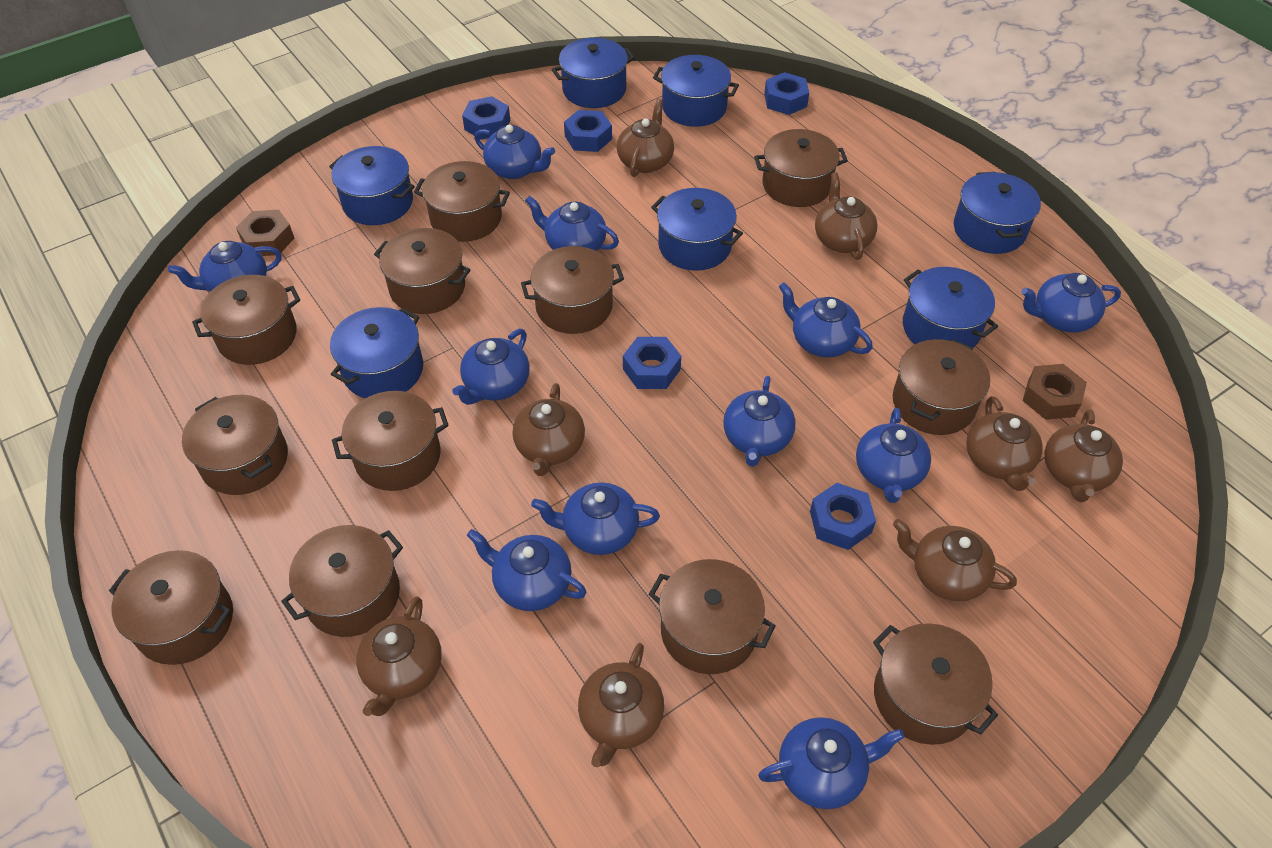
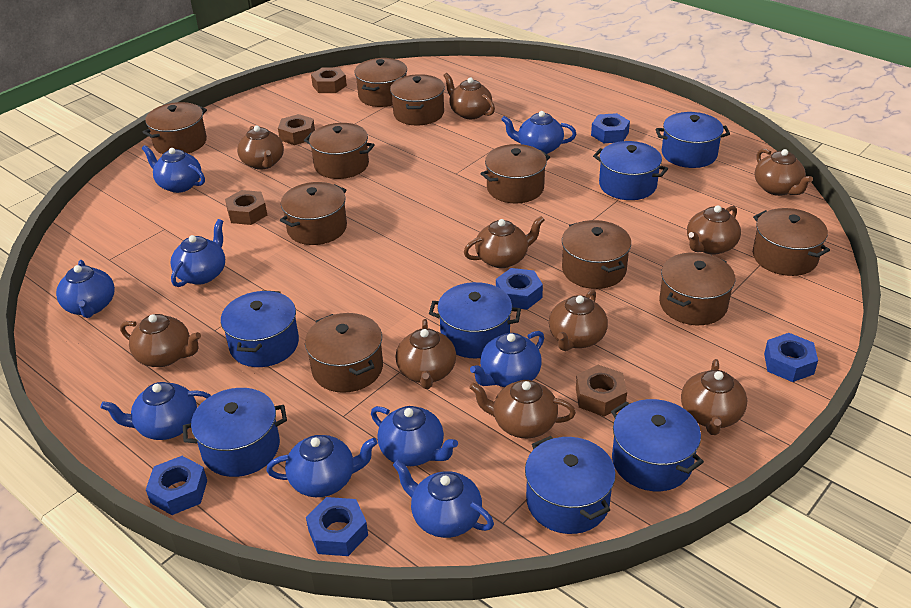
blue teapot: [168,241,281,292] [452,329,530,405] [467,529,587,611] [474,125,555,179] [525,196,619,251] [531,482,660,555] [723,376,795,467] [758,717,905,809] [779,282,873,358] [856,408,931,503] [1021,273,1121,332] = 11 -> [56,260,115,318] [101,382,211,440] [142,145,205,193] [170,219,225,287] [266,435,378,497] [371,406,458,466] [393,460,494,538] [470,331,544,387] [501,111,576,154] = 9
brown nut: [236,210,295,256] [1023,364,1087,420] = 2 -> [225,190,267,225] [278,114,315,145] [311,67,347,93] [576,365,627,416] = 4
brown pot: [109,550,233,665] [182,395,288,495] [192,275,300,365] [281,525,403,637] [332,391,449,491] [374,228,470,314] [414,161,510,242] [521,246,624,334] [648,559,775,674] [754,129,848,207] [873,623,998,745] [893,339,990,435] = 12 -> [143,102,207,154] [280,182,347,245] [304,123,375,179] [305,313,383,393] [354,58,407,107] [390,74,445,125] [481,144,550,203] [562,220,631,289] [659,252,735,325] [753,208,830,276] = 10
brown teapot: [356,596,442,716] [513,383,585,476] [578,643,664,767] [617,99,674,177] [815,172,877,260] [893,519,1017,601] [966,396,1043,491] [1045,409,1123,502] = 8 -> [120,314,201,367] [237,126,284,170] [396,319,456,389] [443,73,495,119] [464,216,545,268] [469,380,576,438] [549,289,608,351] [681,359,747,435] [687,205,741,255] [755,149,813,196] = 10

